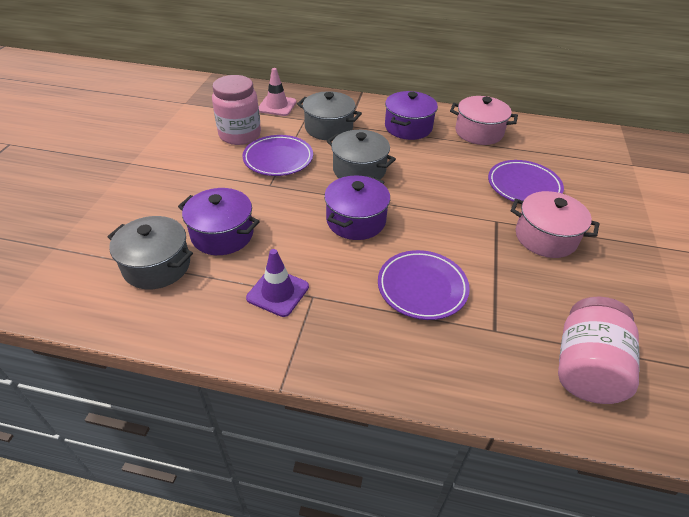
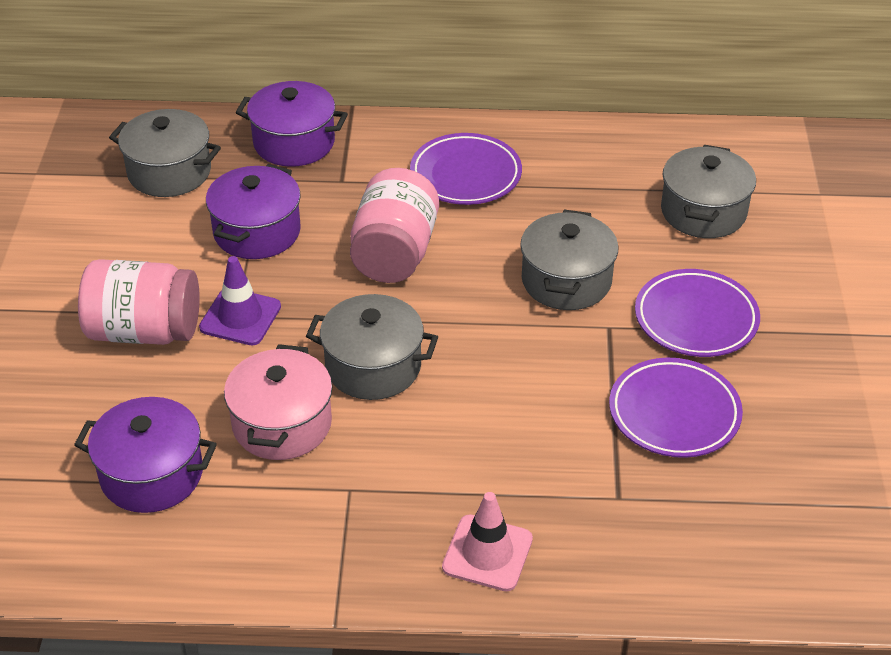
grey pot: [107,216,193,289] [297,91,362,140] [327,130,396,180] = 3 -> [109,109,221,197] [306,294,438,400] [520,210,618,310] [661,145,756,238] = 4
pink pot: [450,96,518,145] [511,191,599,258] = 2 -> [224,344,332,460] = 1

